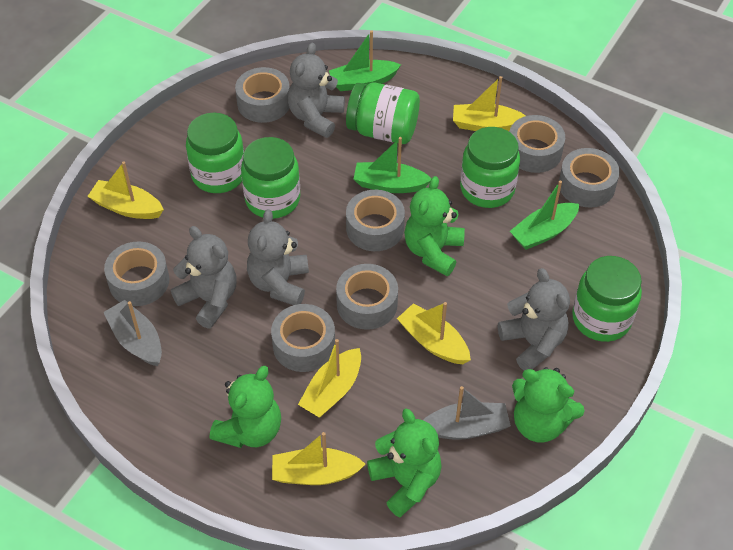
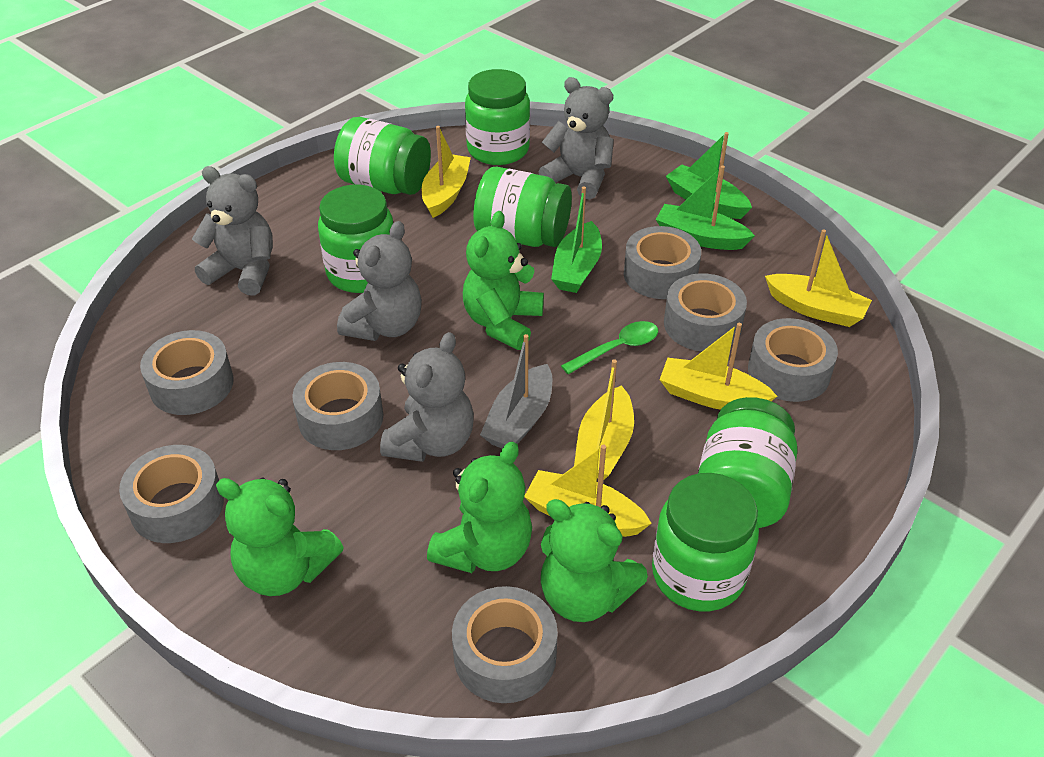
green jar: [186,113,244,193] [241,137,300,219] [346,83,420,144] [460,127,520,208] [572,256,642,342] = 5 -> [318,185,393,293] [334,117,431,195] [465,69,530,165] [473,167,572,247] [652,473,759,611] [698,397,797,528] = 6
green spoon: none = 0 -> [561,321,658,374] = 1
grey boat: [103,300,162,366] [424,386,511,440] = 2 -> [480,334,552,449] = 1

